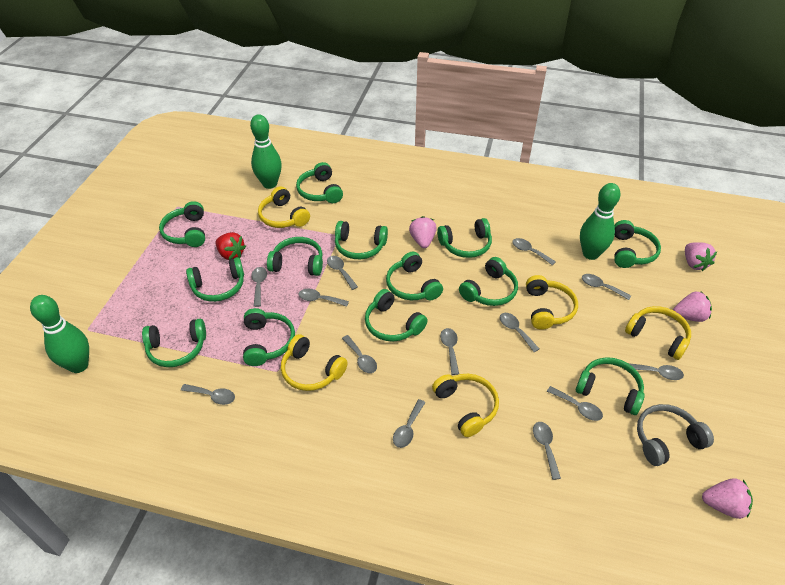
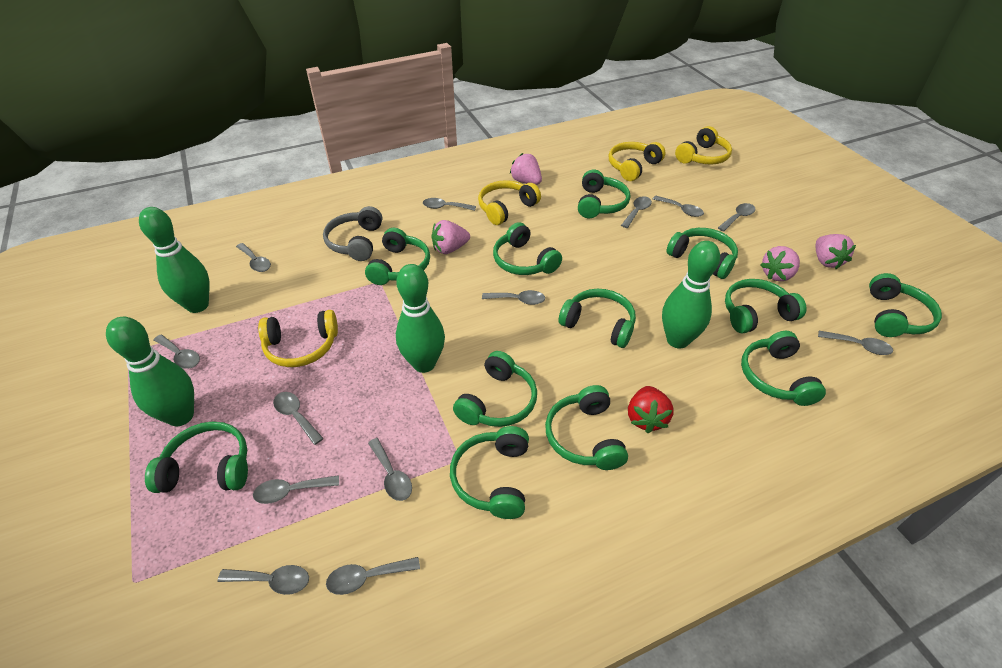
green bowling pin: [30,295,89,373] [250,114,282,189] [580,183,621,260] = 3 -> [106,317,194,426] [139,207,210,313] [396,264,445,373] [662,241,720,349] = 4
green headphones: [142,319,206,367] [159,201,205,247] [186,257,244,302] [243,308,295,366] [267,237,323,276] [296,162,343,203] [335,221,388,259] [365,289,428,342] [386,252,443,300] [437,218,492,258] [459,257,518,306] [576,357,645,415] [614,220,661,268] = 13 -> [145,422,248,493] [365,228,430,285] [450,426,529,519] [453,351,537,427] [493,222,562,275] [545,385,628,470] [559,289,636,348] [578,169,630,218] [666,228,738,279] [725,279,807,334] [741,331,826,406] [869,273,942,337] = 12
yellow headphones: [258,186,310,228] [281,334,348,391] [432,374,499,437] [526,275,578,330] [625,306,691,360] = 5 -> [258,310,338,367] [478,180,541,225] [609,142,666,181] [675,126,732,165] = 4

